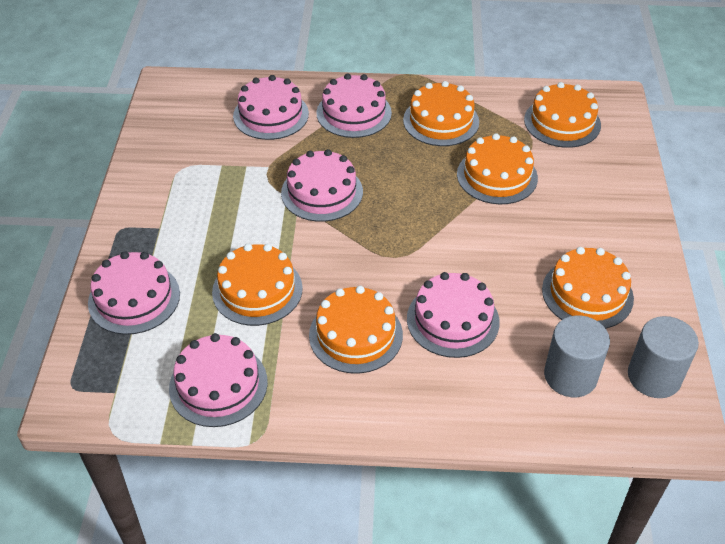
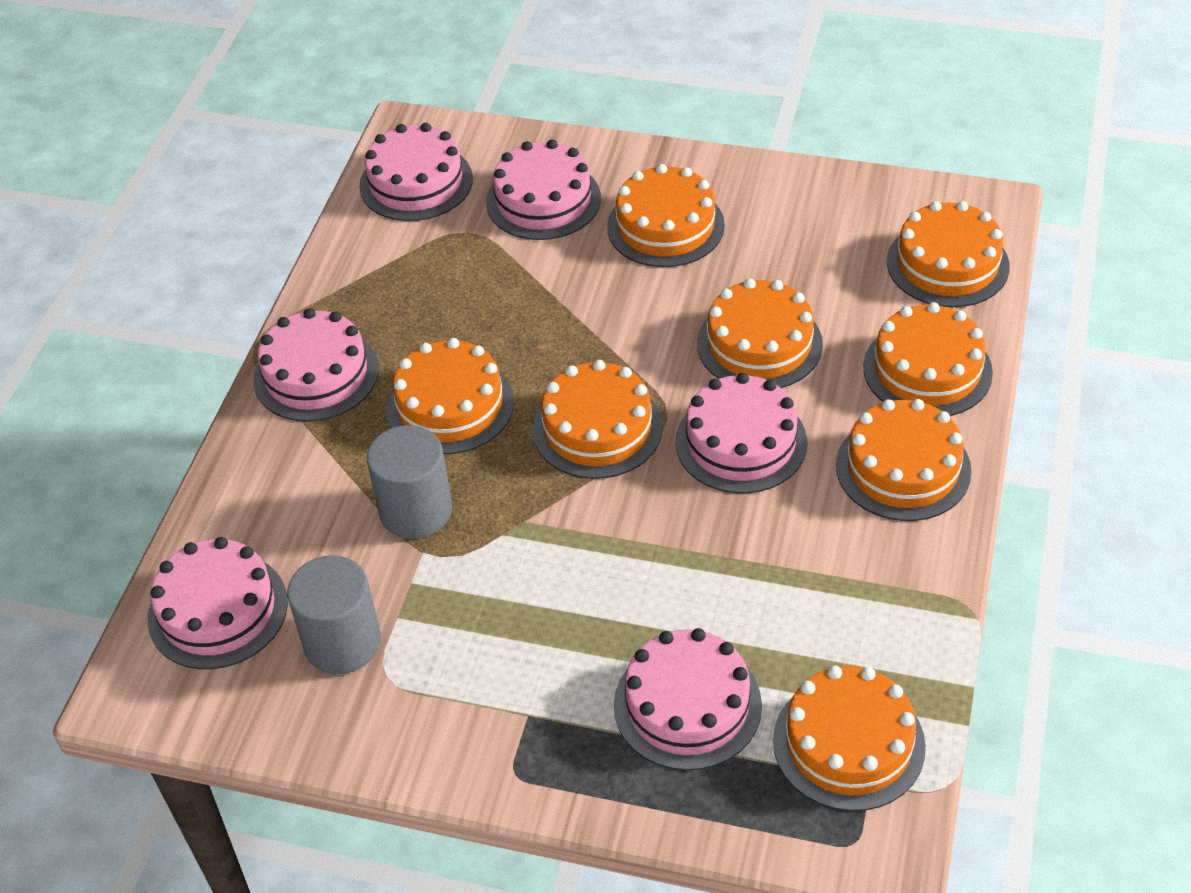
orange cake: [212,244,303,326] [309,286,403,374] [403,81,479,146] [457,133,538,204] [524,82,601,148] [542,247,634,329] = 6 -> [386,338,514,454] [533,360,663,479] [607,164,725,267] [697,278,823,388] [773,665,926,811] [836,399,972,521] [863,302,993,416] [887,201,1010,307] = 8

